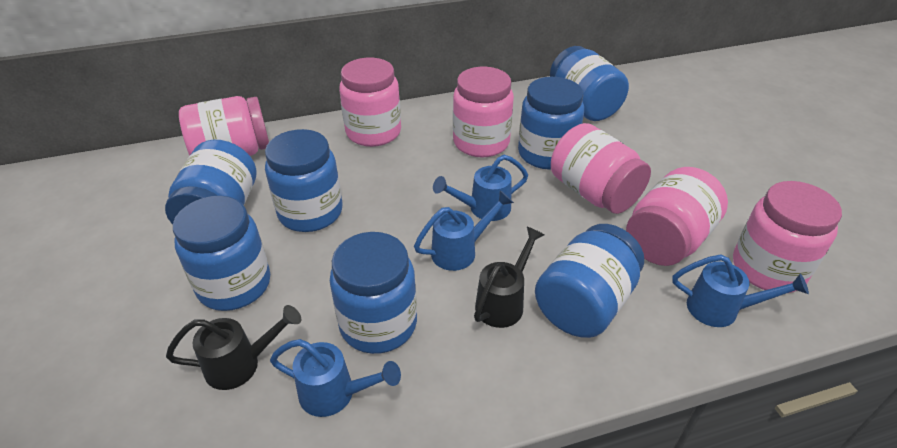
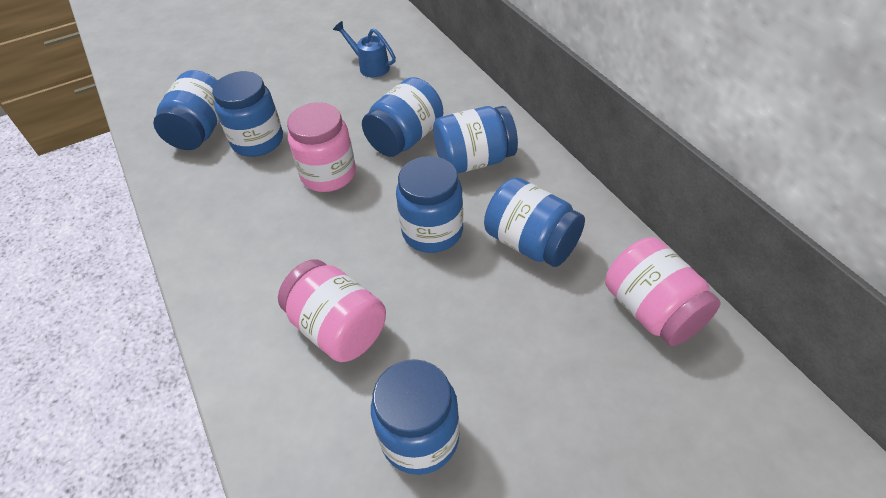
black watering can: [166,305,301,390] [474,227,544,328] = 2 -> none = 0
blue watering can: [270,339,401,417] [414,190,514,271] [433,155,528,221] [672,254,809,327] = 4 -> [333,21,396,78] = 1
pink jar: [179,96,269,156] [339,58,401,147] [453,67,514,157] [551,123,651,214] [626,167,728,266] [733,181,842,293] = 6 -> [278,259,386,362] [287,102,356,192] [605,237,721,346] = 3

